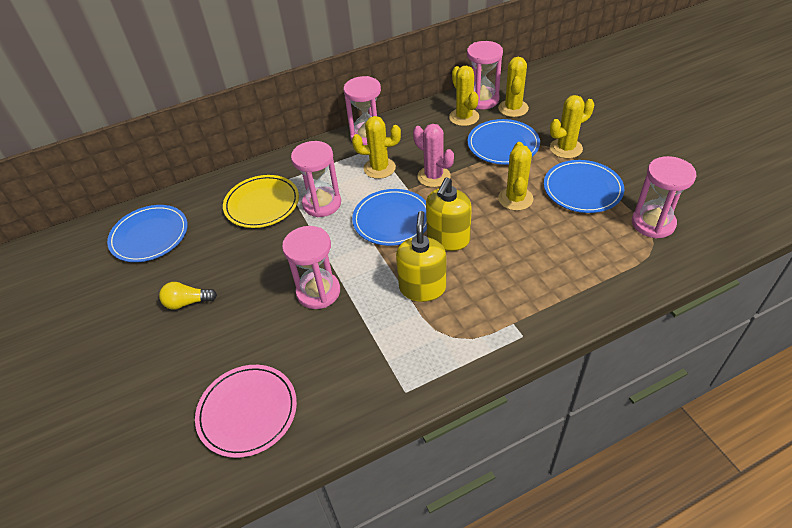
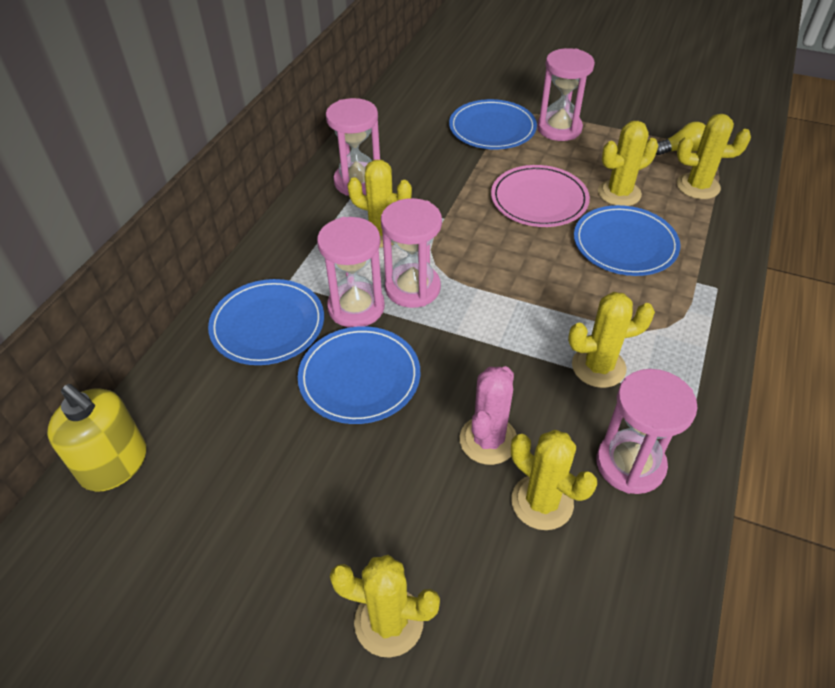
yellow cactus: [352,116,401,179] [449,66,479,126] [498,57,529,117] [498,142,534,211] [550,95,594,159] = 5 -> [330,555,440,658] [347,160,412,247] [511,430,597,530] [568,292,655,388] [598,121,658,206] [677,114,751,199] = 6
yellow plate: [223,175,299,228] = 1 -> none = 0
yellow soap dispenser: [396,211,446,302] [426,178,472,251] = 2 -> [47,384,146,491] = 1

